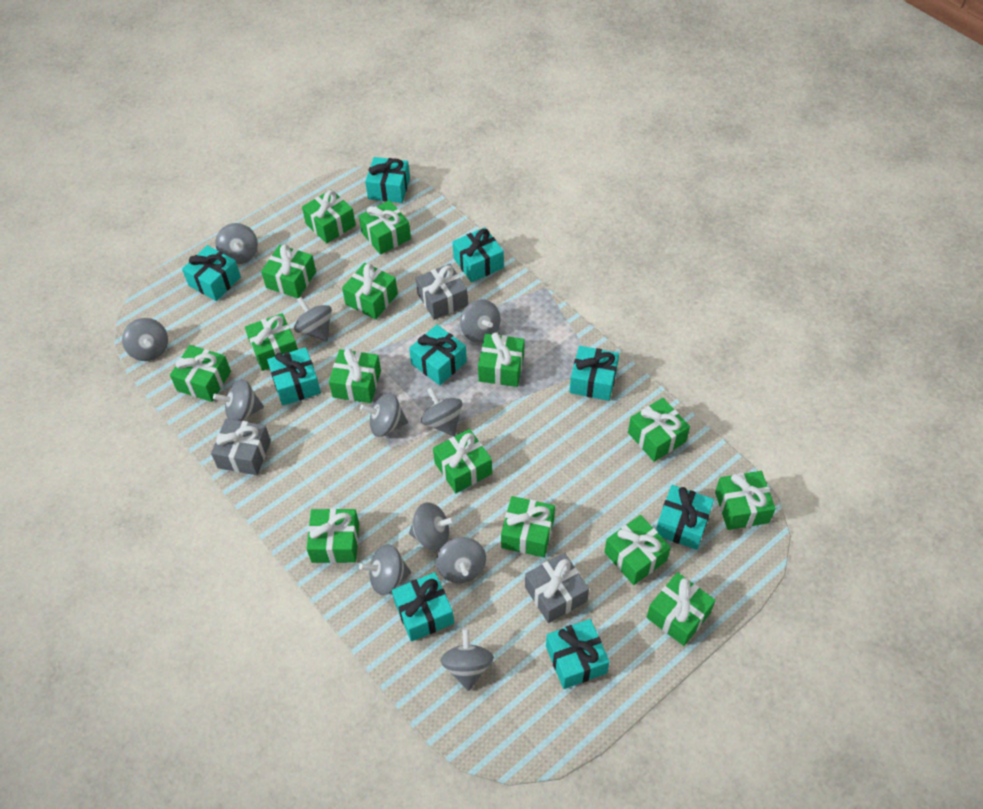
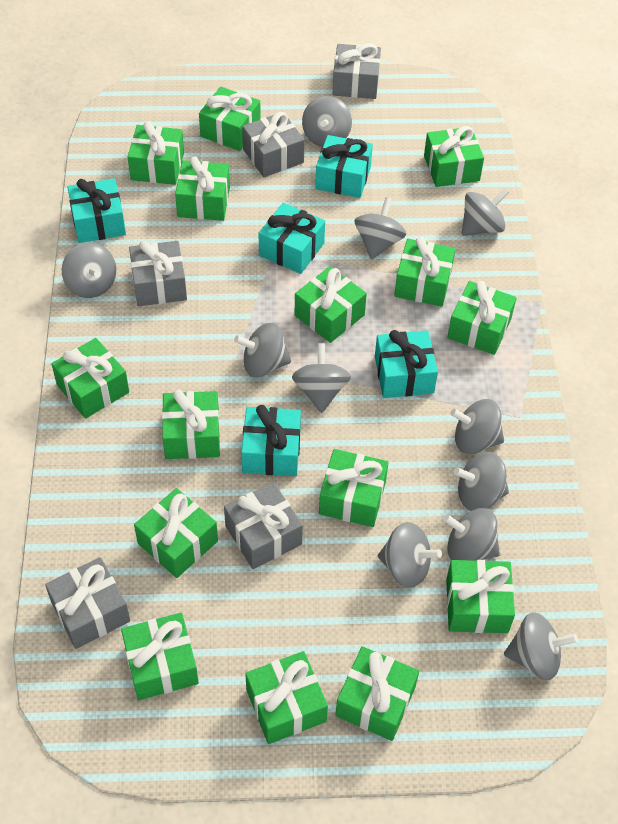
grey gift: [211,419,271,475] [416,264,468,320] [525,553,589,623] = 3 -> [45,557,130,649] [129,240,187,306] [224,482,303,569] [242,112,305,177] [333,43,381,99] = 5
turquoise gift: [182,245,241,301] [267,347,321,406] [365,157,410,203] [392,572,454,642] [409,325,467,385] [453,227,504,282] [546,619,610,689] [570,346,619,401] [656,485,714,550] = 9 -> [67,178,126,243] [241,405,301,476] [259,203,325,274] [315,135,373,198] [375,330,438,398] = 5

